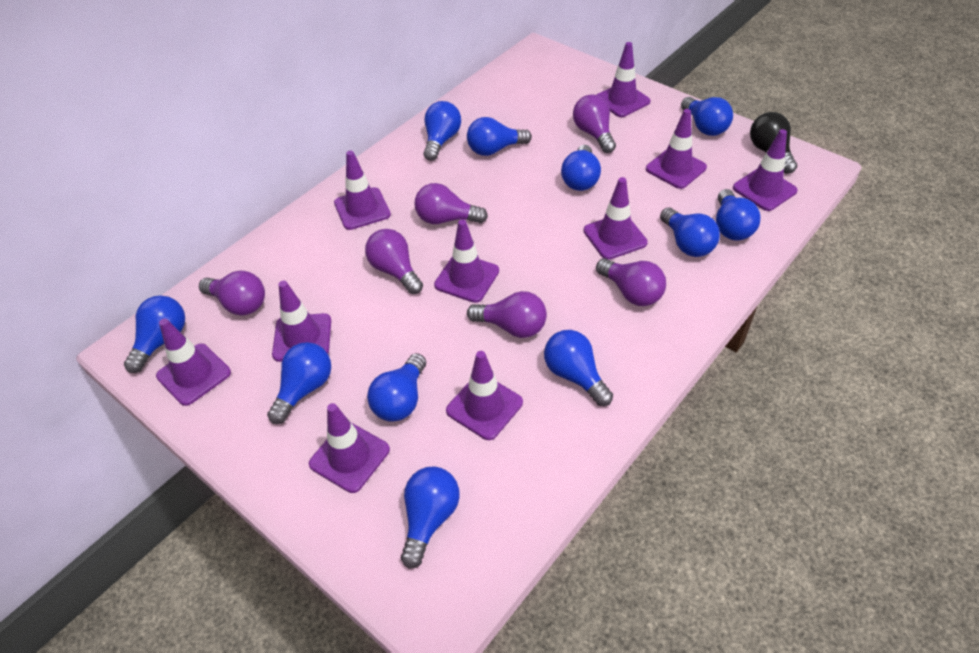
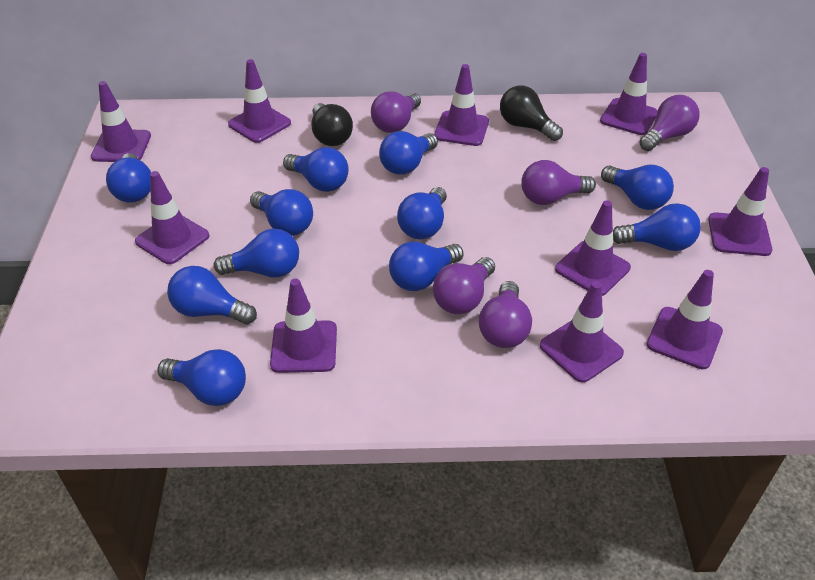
black light bulb: [750,112,797,174] = 1 -> [311,103,353,146] [500,85,563,141] = 2
purple light bulb: [199,271,265,315] [365,229,423,294] [414,183,488,224] [467,291,547,338] [573,94,616,153] [596,258,666,306] = 6 -> [371,91,421,133] [433,257,495,314] [479,281,532,348] [521,160,596,205] [639,95,700,151] = 5

